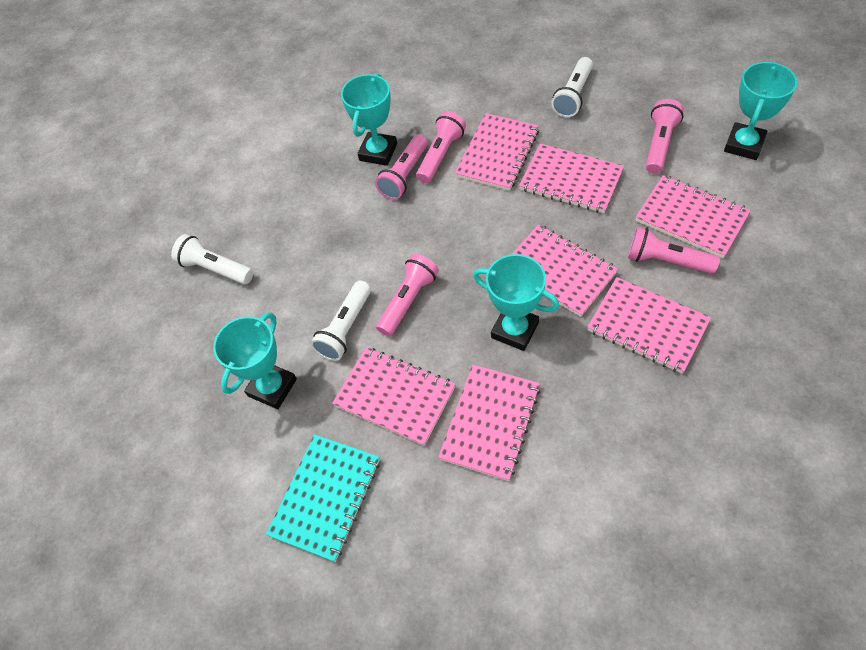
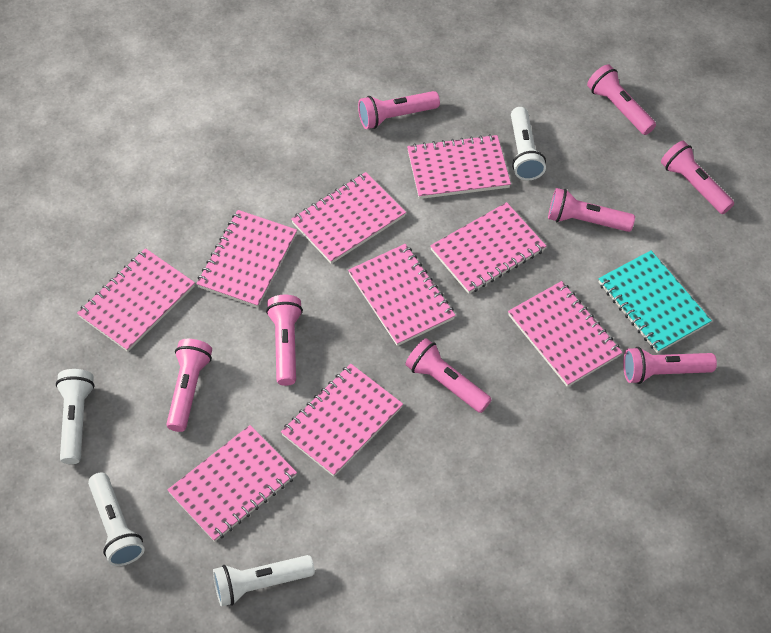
pink flashlight: [375,134,428,199] [376,254,439,336] [416,111,466,183] [628,227,720,274] [646,99,684,174] = 5 -> [166,339,212,432] [266,295,303,386] [358,91,440,129] [405,338,492,413] [548,188,635,232] [587,64,656,135] [623,347,717,384] [661,141,734,214] = 8
pink notebook: [332,347,456,446] [438,364,540,481] [455,113,539,191] [512,225,618,317] [519,143,624,213] [587,277,711,374] [635,175,751,258] = 7 -> [77,248,195,352] [167,425,297,542] [196,210,297,308] [281,364,403,477] [291,172,406,264] [348,244,456,346] [407,134,511,199] [430,202,546,294] [508,281,623,387] = 9
turquoise trophy: [213,312,297,409] [341,73,397,166] [473,254,560,351] [724,62,797,160] = 4 -> none = 0
white flashlight: [171,234,253,284] [311,281,371,361] [551,57,593,117] = 3 -> [56,369,95,464] [88,473,145,566] [213,555,315,607] [511,107,546,180] = 4

